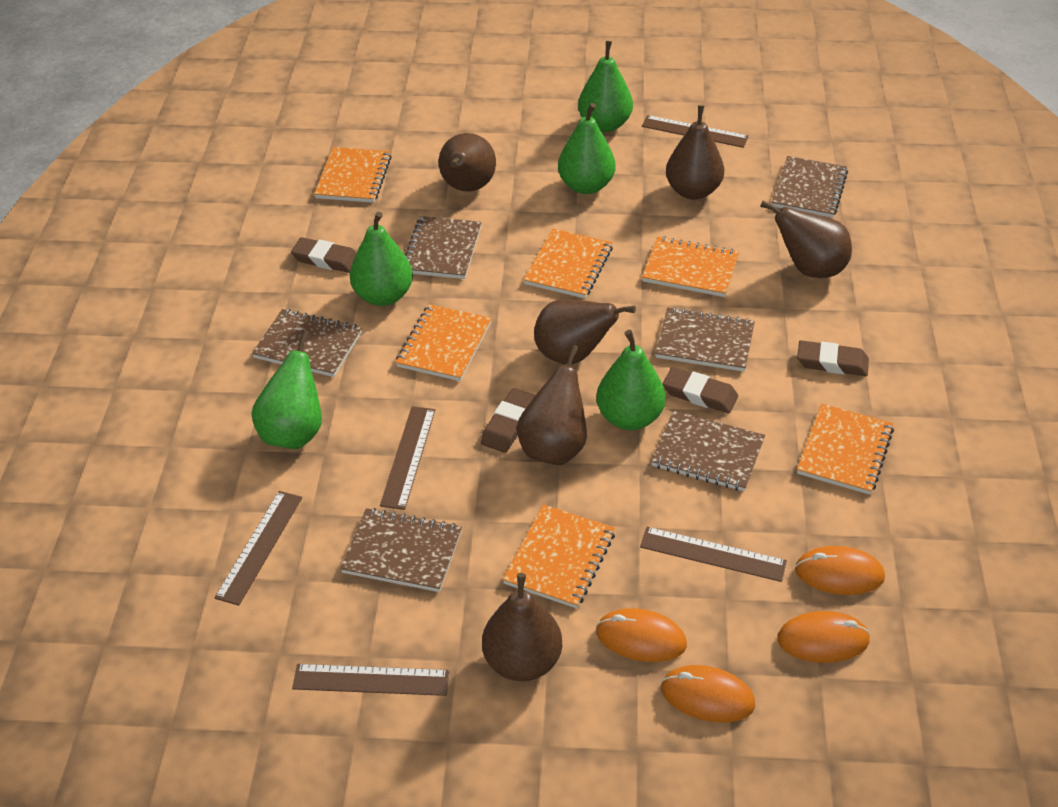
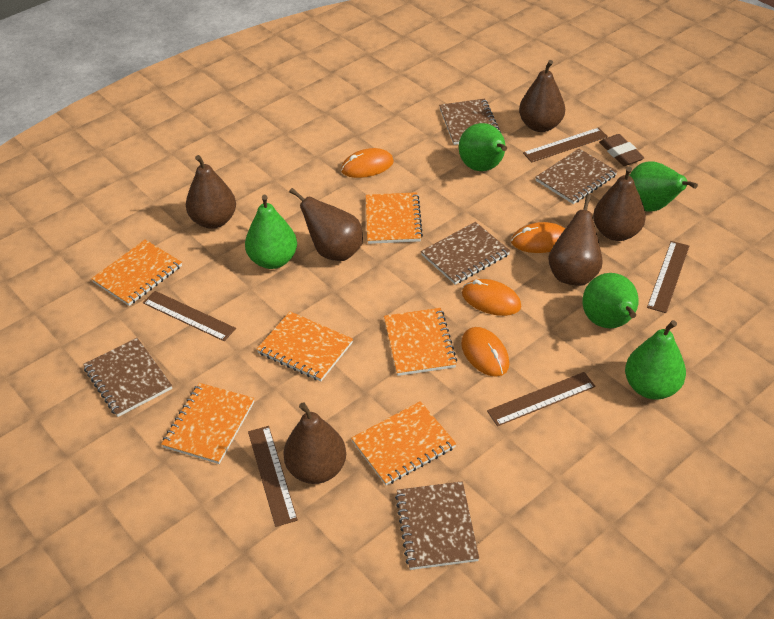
brown eraser: [291,237,357,273] [481,388,535,453] [663,367,738,413] [797,340,869,376] = 4 -> [599,134,645,166] = 1
brown notebook: [252,309,362,377] [340,508,462,592] [405,216,482,279] [651,410,765,491] [655,307,755,372] [772,156,848,218] = 6 -> [83,338,172,417] [395,481,479,570] [421,222,510,285] [439,99,501,145] [535,149,618,204] = 5

